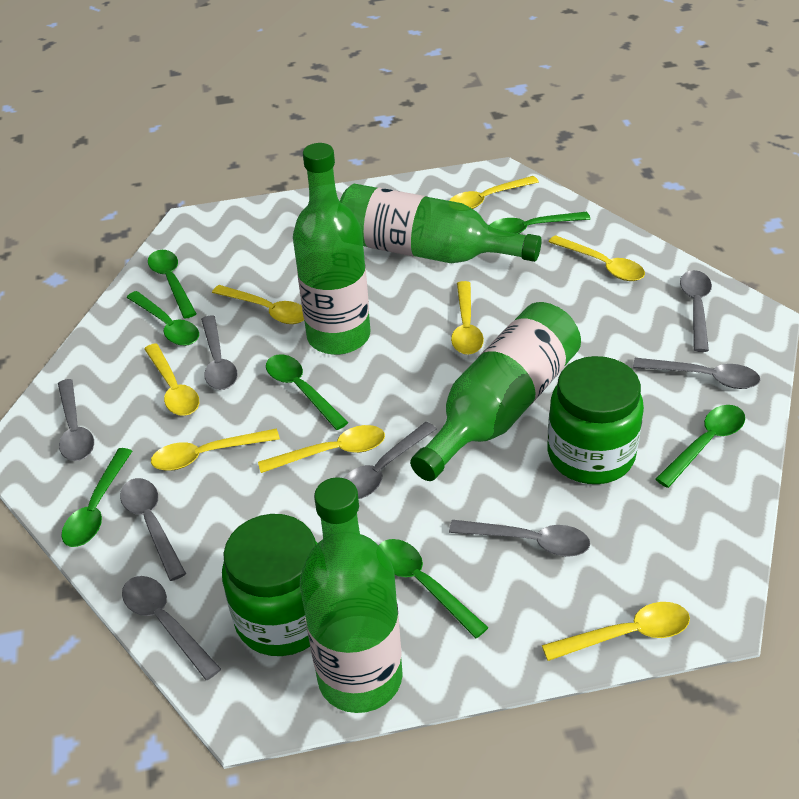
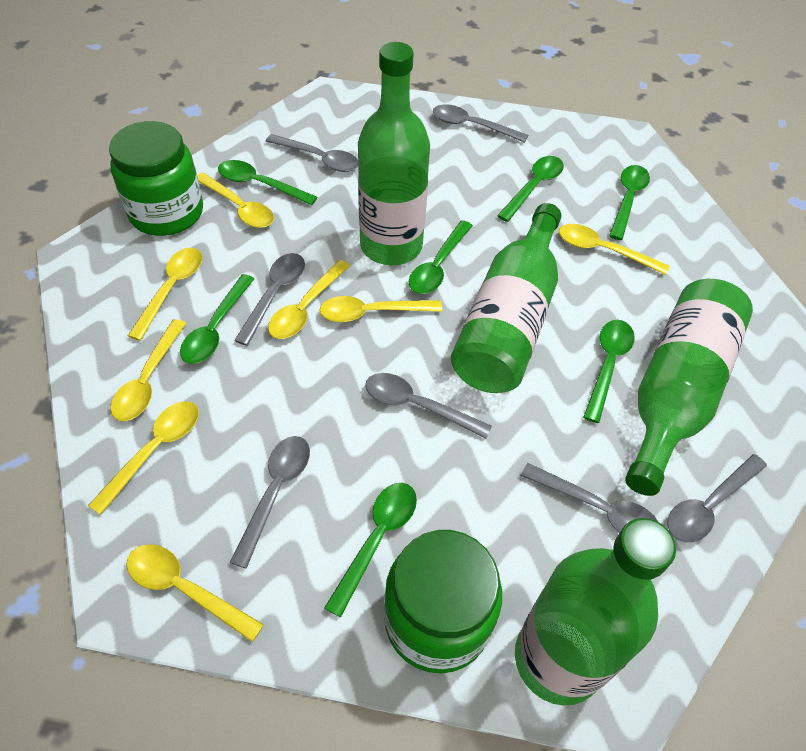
grey spoon: [58,379,94,461] [120,478,186,581] [122,576,221,680] [201,315,238,390] [344,422,437,499] [449,520,590,557] [633,358,760,389] [680,270,712,352] = 8 -> [230,436,310,569] [234,253,305,346] [266,134,358,172] [365,373,492,439] [433,104,528,143] [521,463,658,533] [667,454,767,542] = 7

